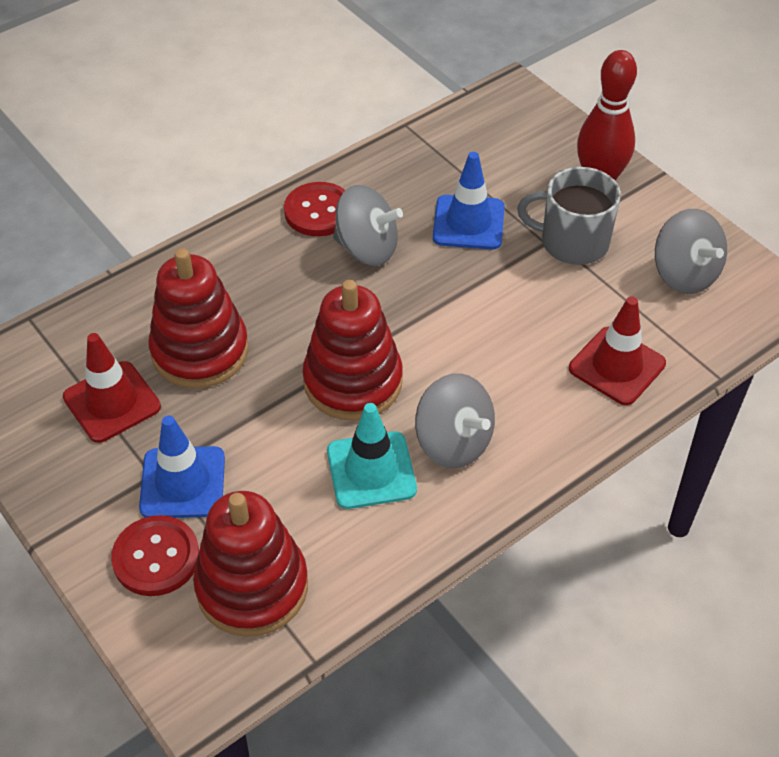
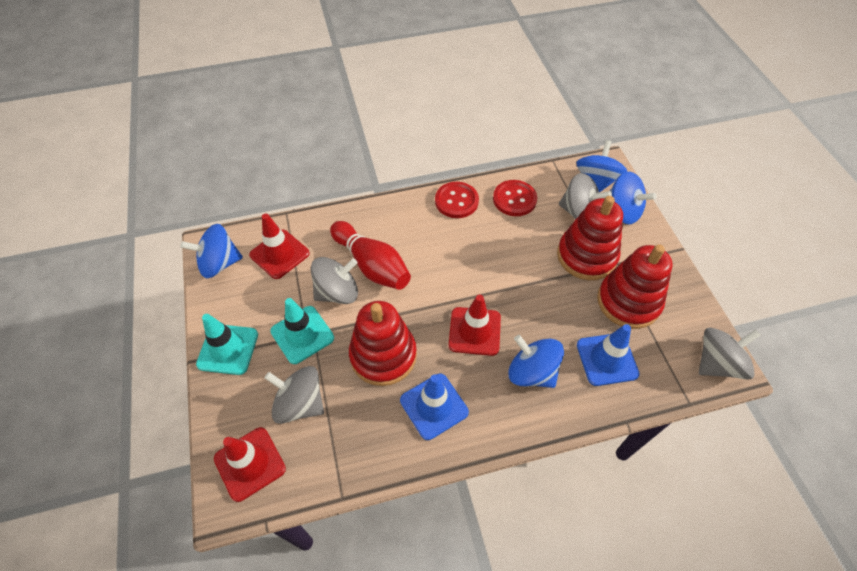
blue spinning top: none = 0 -> [181,224,243,278] [508,335,564,388] [576,140,627,193] [610,172,657,225] = 4
grey mug: [517,167,621,265] = 1 -> none = 0
grey spinning top: [333,185,403,266] [415,373,495,468] [655,209,727,294] = 3 -> [264,366,324,424] [311,257,358,304] [559,173,612,219] [699,328,760,380] = 4
red traffic cone: [63,333,161,443] [569,296,666,405] = 2 -> [214,427,286,502] [249,214,310,279] [449,294,501,356] = 3
turquoise traffic cone: [327,403,417,509] = 1 -> [196,314,258,375] [270,298,334,364] = 2

